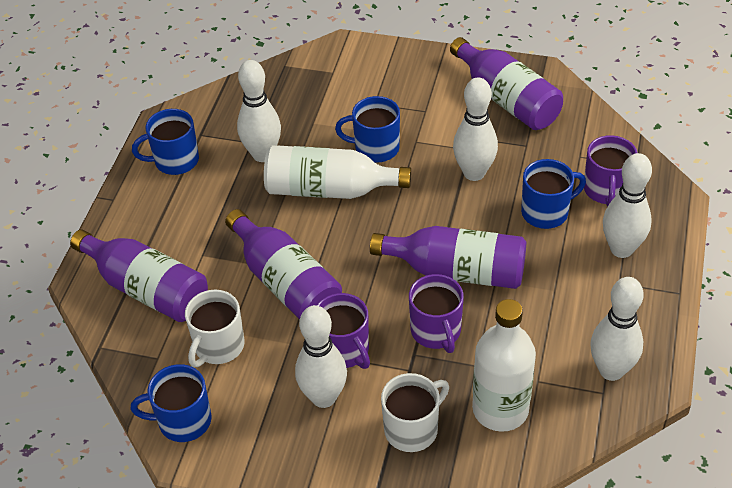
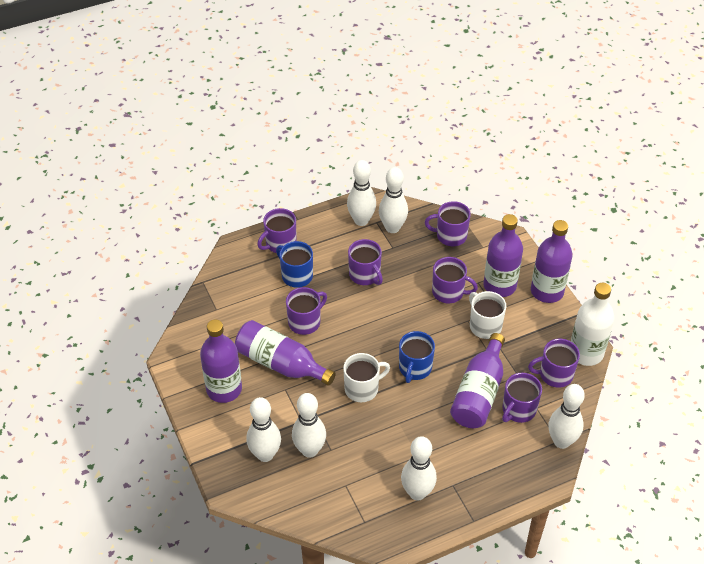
blue mug: [131,364,212,442] [132,109,199,175] [335,96,400,163] [521,159,586,229] = 4 -> [276,241,313,287] [399,331,435,383] = 2
purple bottle: [70,230,208,322] [225,209,342,319] [370,226,526,289] [450,37,563,130] = 4 -> [200,320,242,403] [235,320,336,386] [450,333,505,428] [483,214,523,297] [531,220,573,303] = 5
purple mug: [317,293,370,369] [409,274,464,353] [584,135,638,207] = 3 -> [257,208,297,253] [286,287,327,335] [348,239,383,285] [425,201,471,246] [432,257,478,303] [502,373,542,423] [528,339,580,388] = 7
white bottle: [264,145,411,199] [472,299,536,432] = 2 -> [571,283,615,366] = 1
white bowling pin: [237,60,281,162] [295,305,347,408] [453,78,498,181] [590,277,644,381] [603,153,652,258] = 5 -> [246,397,281,462] [292,393,326,458] [347,160,376,226] [379,167,408,233] [401,436,437,501] [548,384,585,449] = 6

